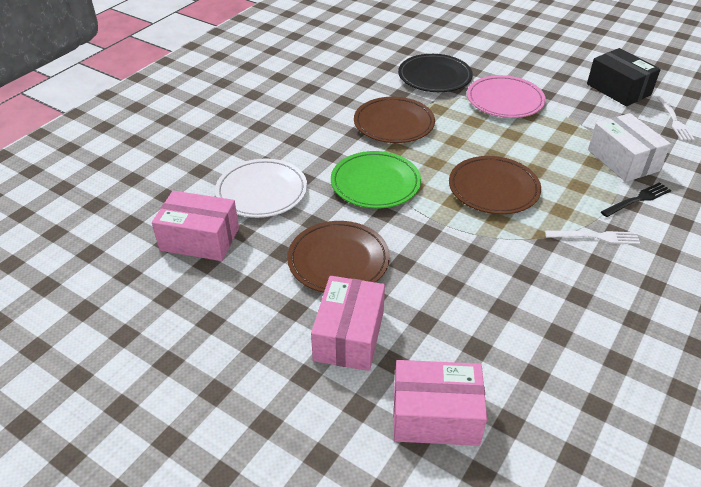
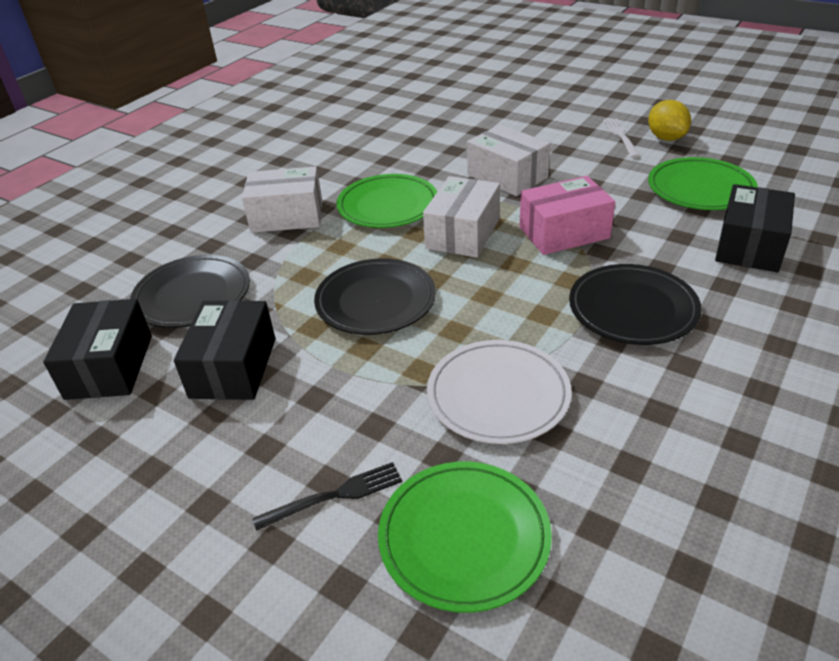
black box: [587,48,661,106] = 1 -> [43,299,152,400] [174,300,275,400] [715,184,795,272] = 3
black plate: [398,54,473,92] = 1 -> [130,255,250,328] [314,258,436,335] [569,264,702,345] = 3
brown plate: [287,221,390,293] [354,97,435,143] [449,156,541,214] = 3 -> none = 0
green plate: [331,151,421,209] = 1 -> [337,174,437,228] [378,462,552,613] [648,157,758,210] = 3
pink box: [152,191,239,261] [311,276,385,371] [393,360,487,446] = 3 -> [519,176,615,255] = 1
pink plate: [467,75,546,118] = 1 -> none = 0
white box: [588,113,671,182] = 1 -> [242,167,322,233] [423,176,500,258] [467,125,550,196] = 3
white fork: [545,231,640,244] [656,96,695,141] = 2 -> [603,118,640,158] = 1
yellow lemon: none = 0 -> [648,100,691,141] = 1

